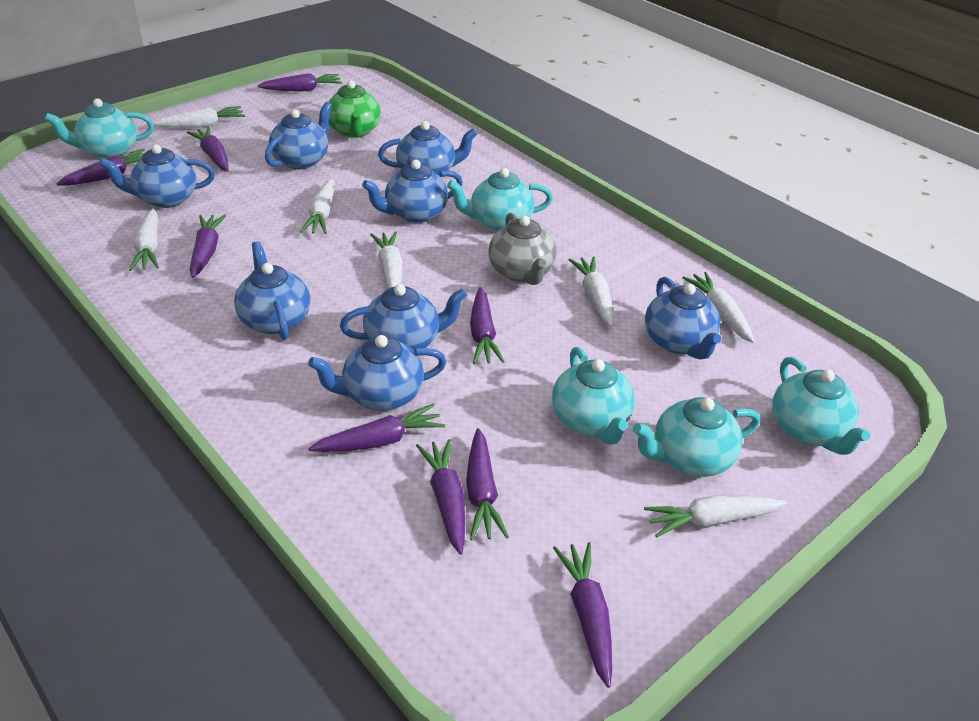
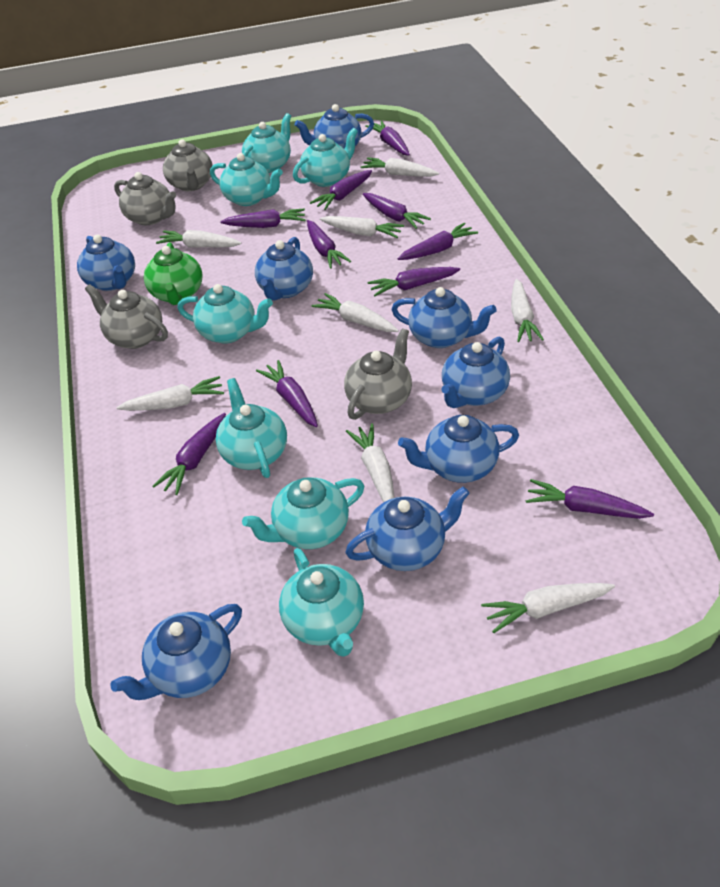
grey teapot: [488,213,556,285] = 1 -> [85,284,168,349] [114,172,176,225] [163,139,213,191] [344,328,412,420] = 4
purple carrot: [56,149,145,186] [187,127,229,171] [189,215,226,278] [258,73,342,92] [308,404,445,452] [416,439,465,555] [466,428,509,540] [470,287,504,364] [553,542,612,688] = 9 -> [153,413,226,495] [220,209,305,228] [256,360,318,427] [307,220,351,269] [310,170,372,210] [363,193,431,229] [365,121,410,156] [367,267,460,296] [398,223,478,260] [526,479,654,519] = 10
turquoise teapot: [45,98,154,159] [447,168,553,231] [552,347,635,445] [633,397,760,477] [772,357,870,455] = 5 -> [178,284,273,344] [210,153,283,206] [216,378,287,478] [242,113,291,173] [242,477,364,549] [279,548,364,657] [293,128,358,187] = 7
white carrot: [129,208,159,271] [153,106,245,128] [300,178,335,234] [370,231,403,289] [568,256,613,327] [644,495,787,538] [682,272,755,343] = 7 -> [116,376,224,411] [156,230,241,247] [311,293,399,332] [320,216,404,238] [346,423,394,502] [360,157,439,177] [481,583,615,633] [511,279,544,342] = 8

